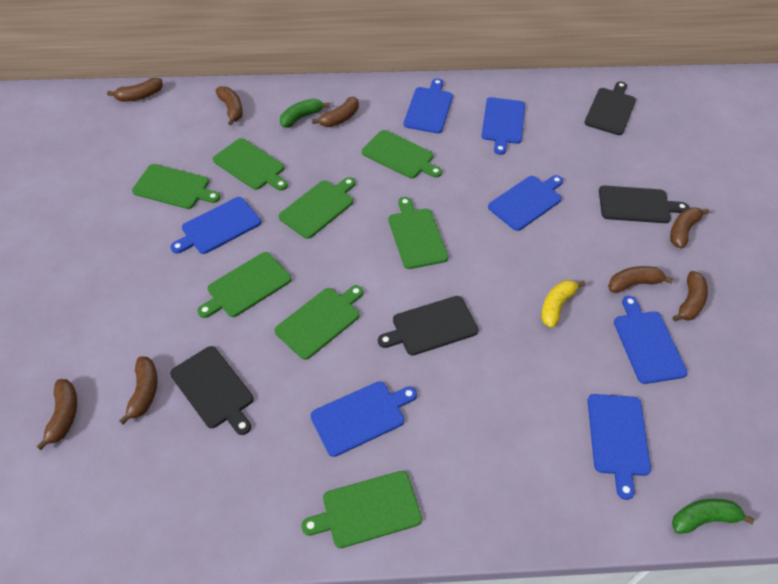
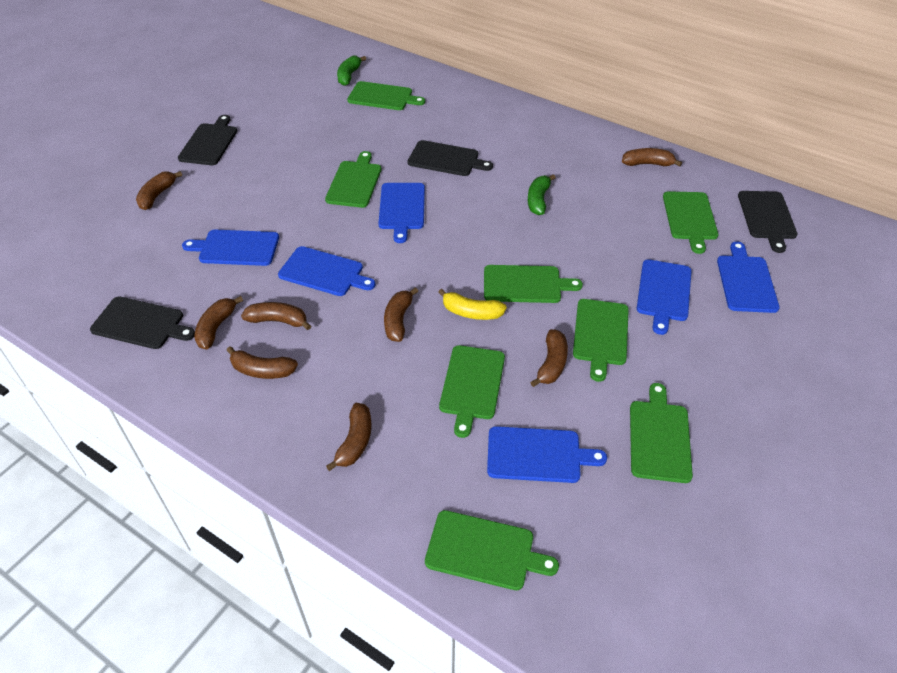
blue cutting board: [170,197,261,254] [310,381,417,457] [404,78,453,133] [481,97,525,155] [488,175,563,231] [588,394,651,500] [614,296,687,384] = 7 -> [182,230,279,266] [278,246,376,296] [379,183,425,243] [487,426,607,483] [637,259,692,335] [717,242,780,313] = 6

